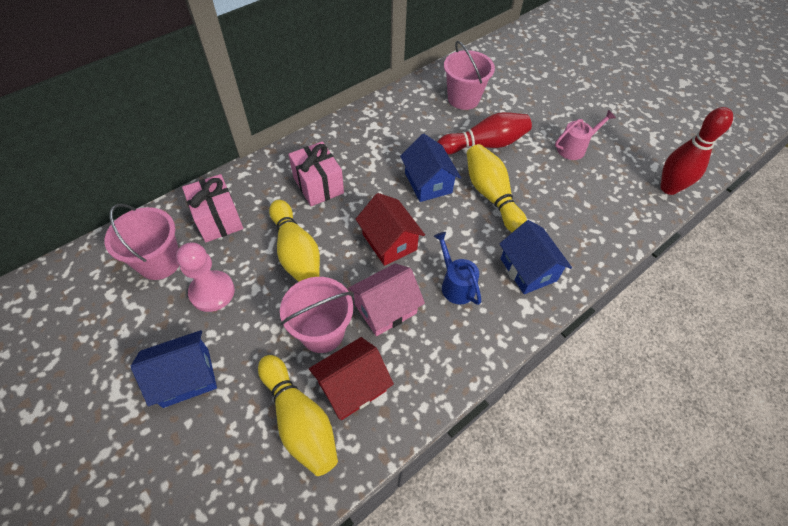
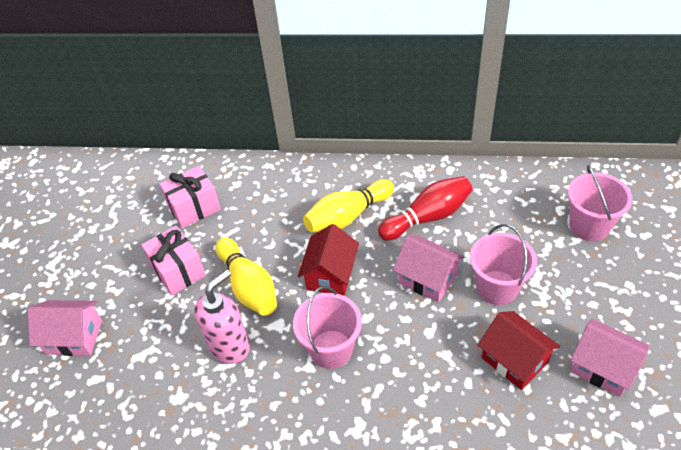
blue house: [131,330,217,408] [400,134,461,202] [499,220,572,294] = 3 -> none = 0
blue watering can: [434,232,481,305] = 1 -> none = 0
pink house: [348,263,425,336] = 1 -> [28,300,102,356] [393,236,464,302] [570,319,649,397] = 3
pink pawn: [176,242,235,312] = 1 -> none = 0
pink soap dispenser: none = 0 -> [194,270,250,364] = 1
pink watering can: [555,110,616,160] = 1 -> none = 0
red bowling pin: [437,112,532,155] [660,107,733,195] = 2 -> [378,176,473,241] = 1
yellow bowling pin: [258,355,338,476] [269,200,320,282] [467,144,527,232] = 3 -> [216,238,277,316] [303,179,394,233] = 2

